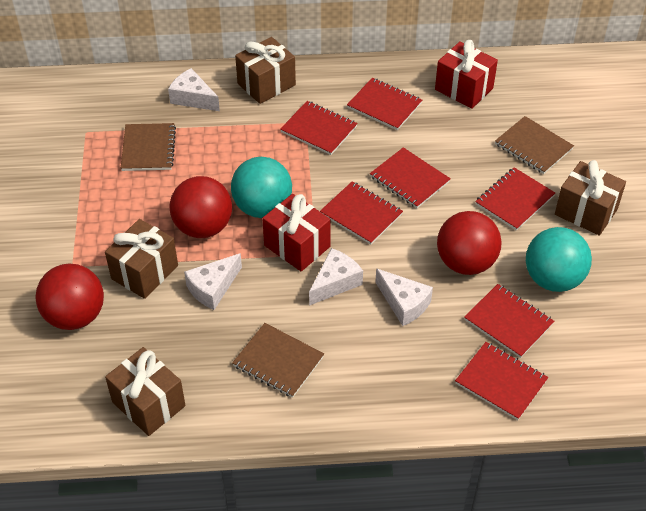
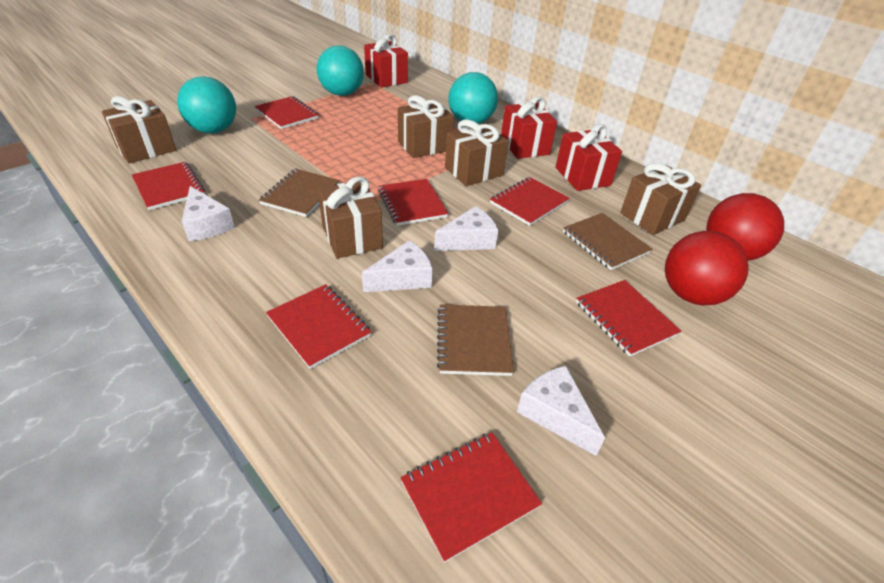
brown gift: [105,219,178,299] [105,347,186,436] [235,37,296,104] [555,160,626,236] = 4 -> [102,96,176,163] [318,176,383,259] [398,95,454,158] [445,120,509,186] [620,163,701,235] = 5
red ball: [36,263,104,330] [170,176,232,238] [437,211,502,275] = 3 -> [665,231,749,305] [706,193,784,260] = 2
red gift: [262,194,331,272] [435,40,498,109] = 2 -> [364,34,408,88] [501,97,557,159] [555,124,622,191] = 3
turquoise ball: [231,157,292,218] [526,227,592,292] = 2 -> [177,76,236,133] [317,45,364,96] [448,72,498,124] = 3

